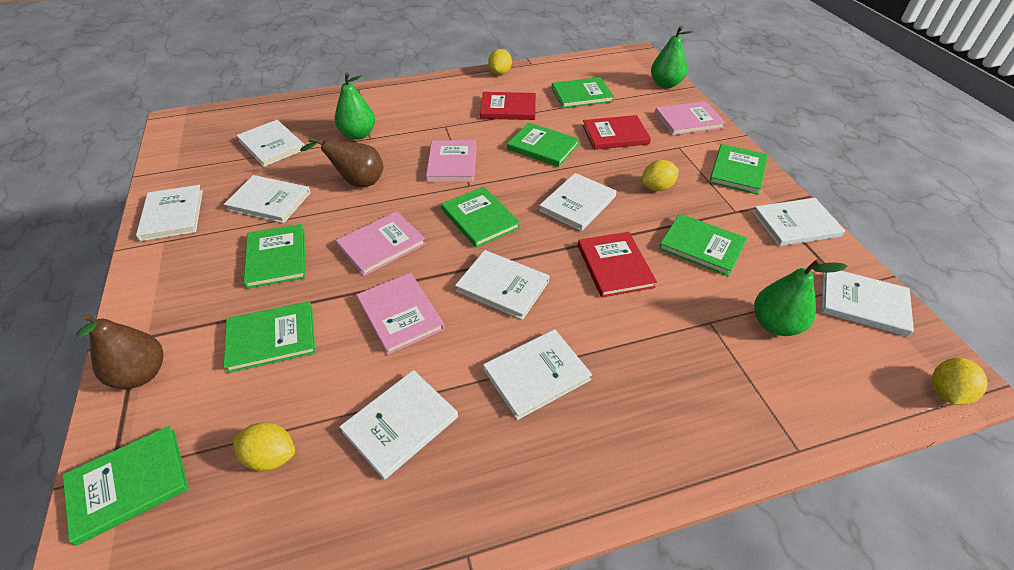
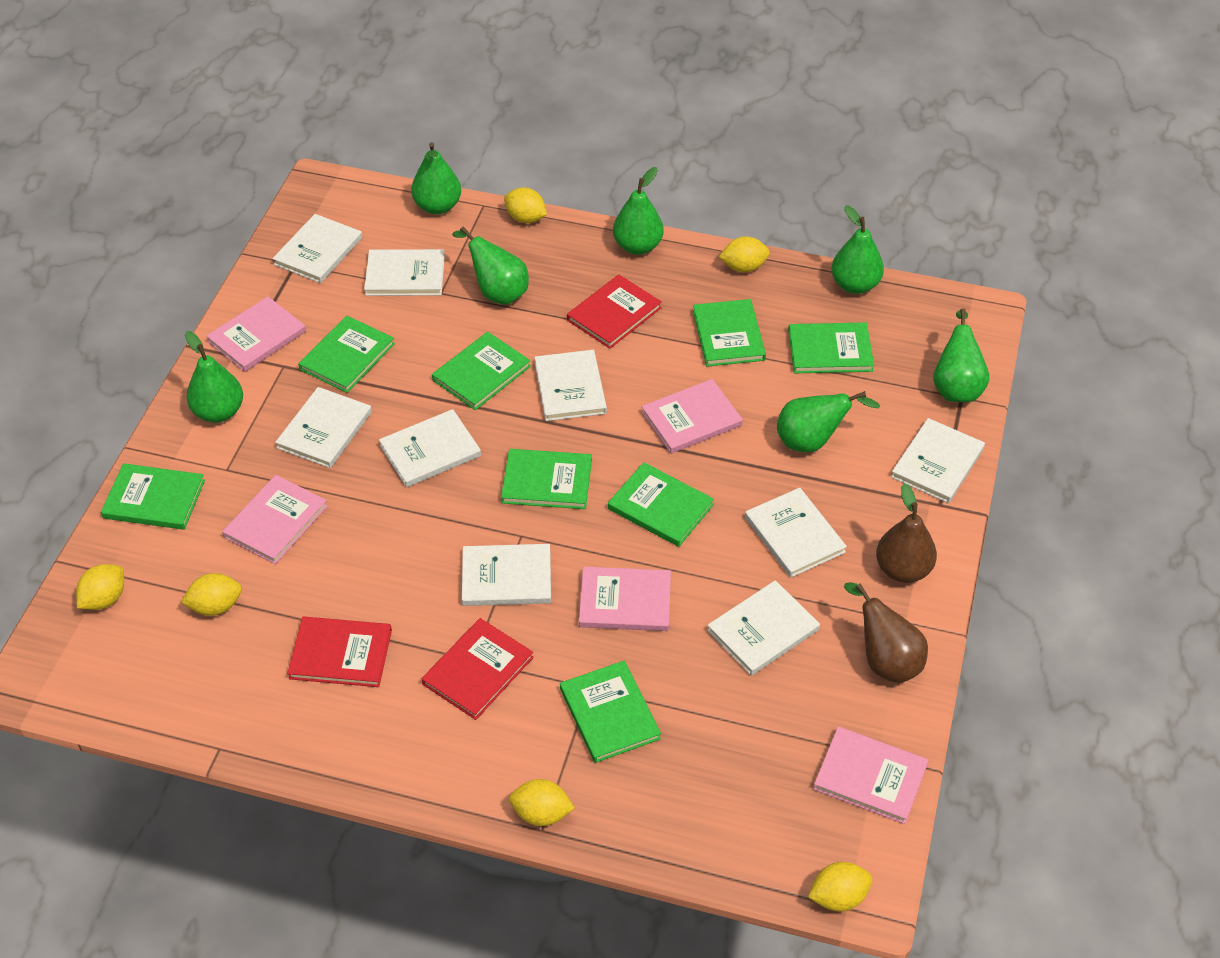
green pear: [335,72,375,140] [651,26,693,88] [754,259,848,336] = 3 -> [185,331,243,423] [411,142,461,214] [452,226,529,305] [613,167,664,255] [777,391,880,452] [831,205,884,294] [933,308,989,402] = 7
pink book: [336,211,426,276] [356,273,445,355] [426,140,476,182] [655,101,726,136] = 4 -> [206,296,306,372] [222,475,328,564] [579,567,671,631] [642,379,743,454] [813,727,929,824] = 5
yellow lemon: [232,422,295,471] [488,49,512,75] [641,160,679,191] [932,358,987,405] = 4 -> [76,564,124,610] [181,573,242,616] [504,187,547,223] [509,779,575,826] [719,236,770,272] [808,862,872,912] = 6

